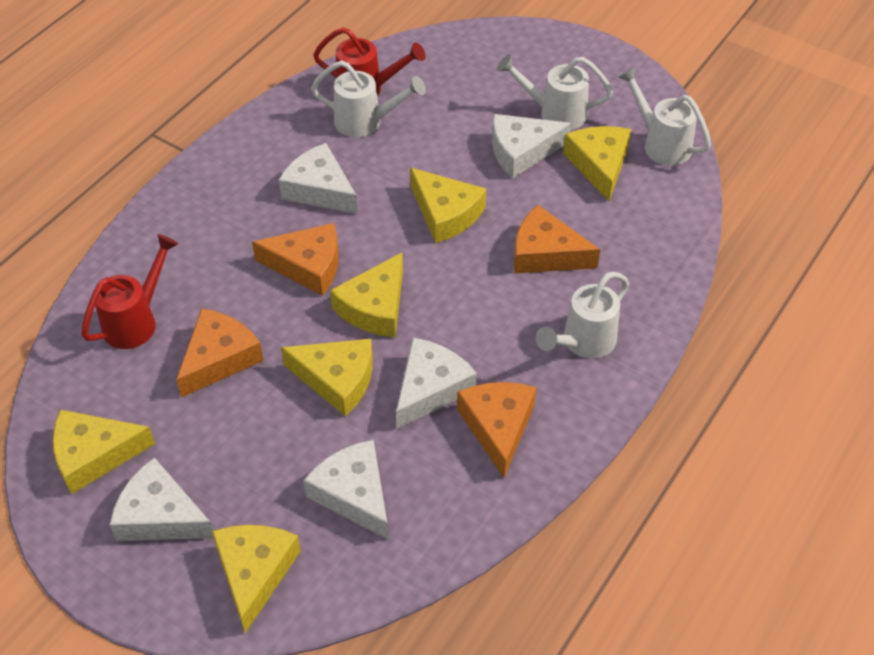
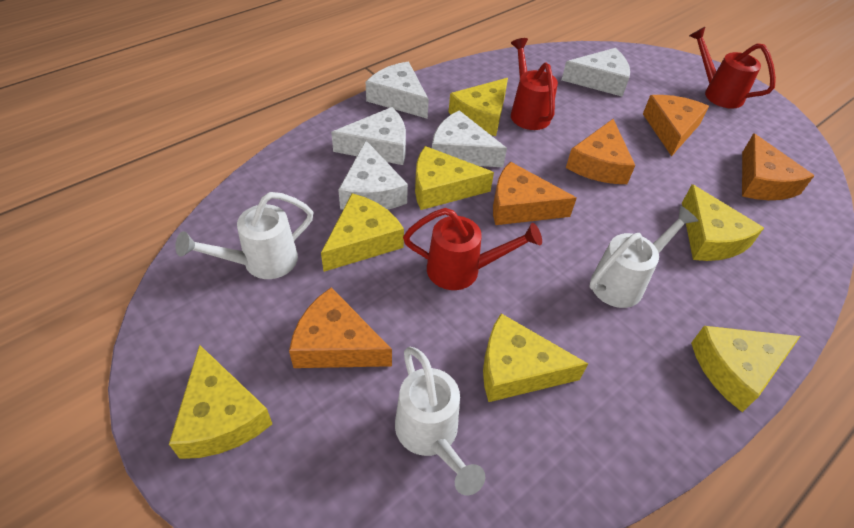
orange cheese: [176,308,264,397] [252,223,338,296] [457,382,537,478] [514,205,600,274] = 4 -> [289,287,392,368] [493,162,577,225] [566,119,635,184] [643,95,709,156] [742,133,814,200] = 5
red watering can: [81,234,178,349] [313,27,425,96] = 2 -> [403,208,542,290] [511,38,558,130] [689,27,776,109] = 3
white watering can: [311,61,426,137] [497,54,613,130] [536,272,629,359] [618,66,711,166] = 4 -> [175,192,313,279] [395,347,485,495] [590,206,698,308] = 3
yellow cheese: [53,410,155,494] [212,525,301,633] [281,339,372,417] [330,252,403,337] [410,168,486,243] [563,126,632,201] = 6 -> [169,345,272,459] [321,193,404,272] [415,146,494,210] [448,78,508,136] [483,313,588,402] [682,184,764,261] [691,326,800,412] = 7

